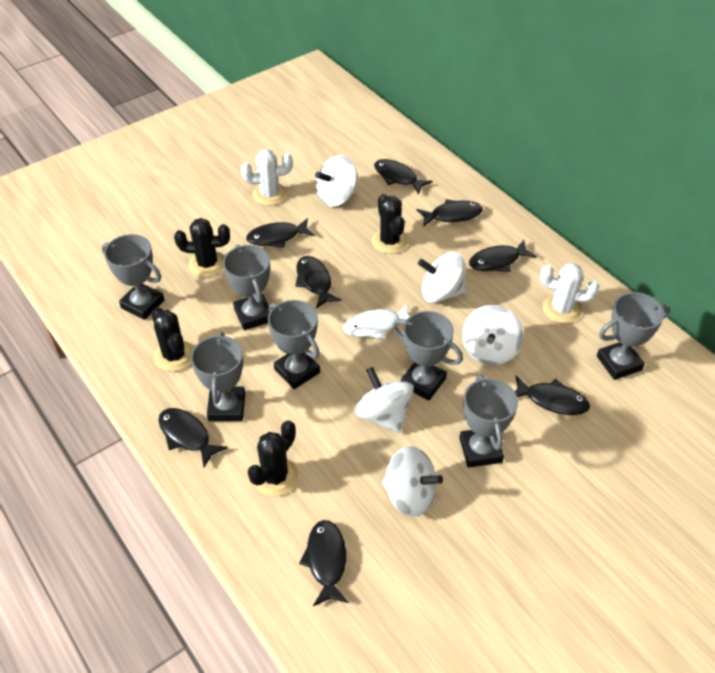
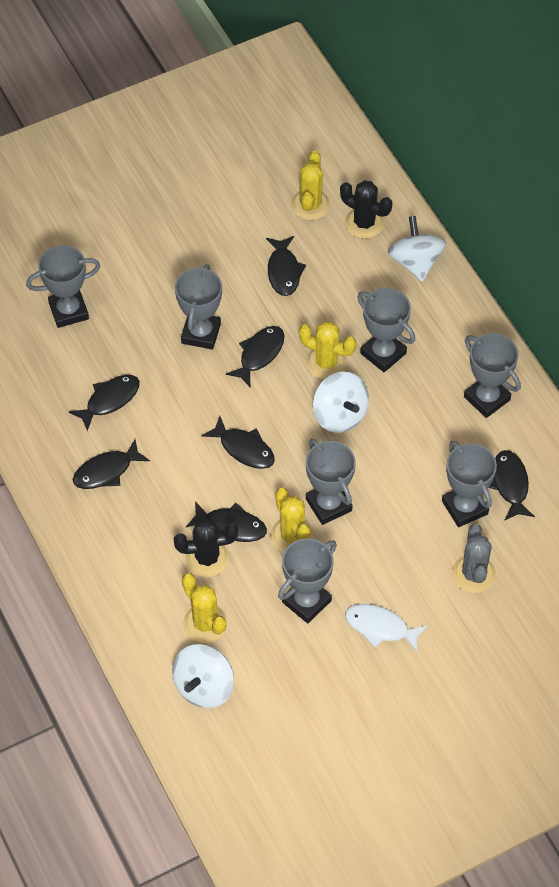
black cactus: [151,307,194,372] [174,218,230,277] [247,420,298,497] [372,194,408,254] = 4 -> [173,518,238,577] [340,180,392,239] = 2
black fish: [158,408,228,467] [246,218,314,248] [295,256,342,308] [299,520,349,606] [374,159,433,194] [417,199,483,227] [469,240,537,272] [515,375,590,415] = 8 -> [69,375,140,431] [73,439,150,489] [186,501,267,542] [202,416,275,469] [226,326,284,387] [266,236,306,296] [489,450,535,521] = 7
grey cactus: none = 0 -> [452,524,496,593] = 1
white cactus: [241,149,293,206] [540,263,599,324] = 2 -> none = 0
white spinning top: [315,155,357,207] [355,367,414,433] [382,446,443,517] [418,252,467,303] [462,305,524,365] = 5 -> [172,644,234,708] [313,372,369,433] [388,216,446,282] = 3
yellow cactus: none = 0 -> [182,573,228,643] [271,488,314,553] [291,150,330,220] [299,321,356,379] = 4

